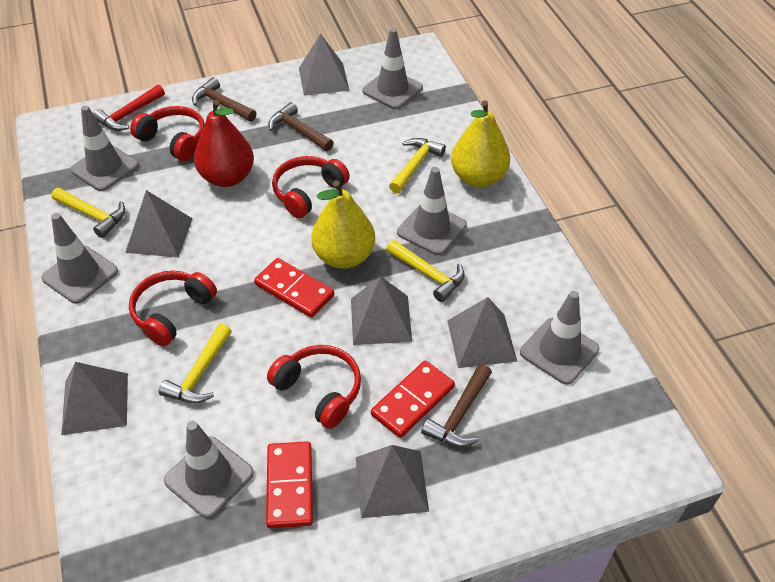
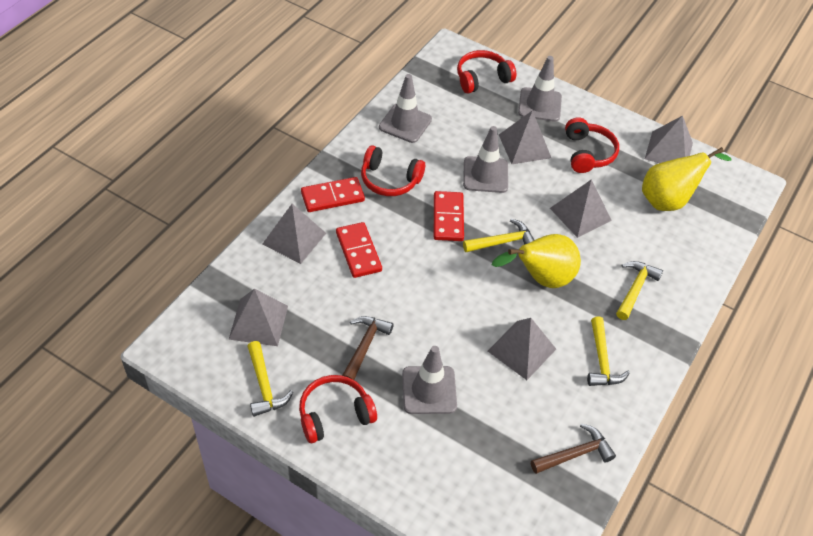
brown hammer: [192,77,257,122] [268,102,334,151] [421,364,492,447] = 3 -> [342,316,394,380] [531,424,616,474] = 2
grey traffic cone: [41,213,118,304] [70,106,139,191] [164,421,254,518] [362,28,423,109] [397,167,467,255] [520,291,599,385] = 6 -> [379,74,432,143] [402,346,457,414] [463,126,508,193] [518,56,562,122] = 4
red hammer: [93,84,165,131] = 1 -> none = 0
red pear: [194,100,254,187] = 1 -> none = 0

